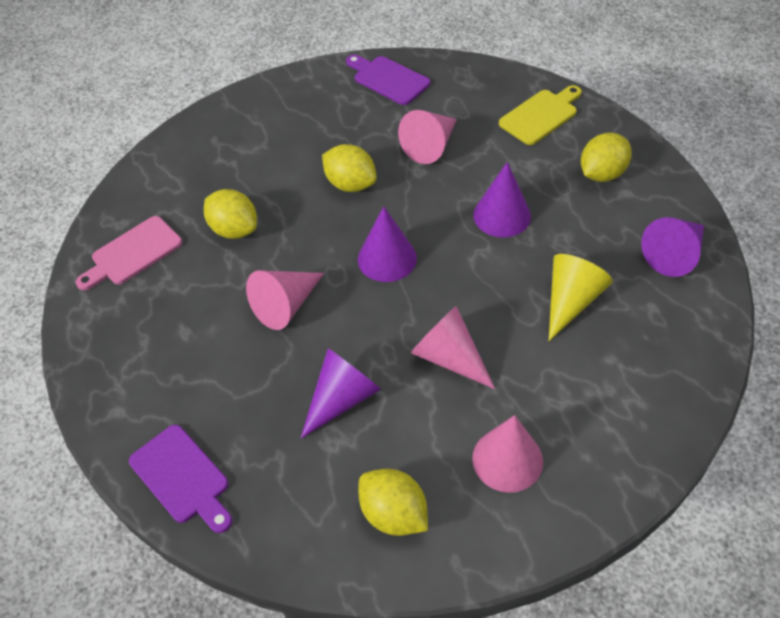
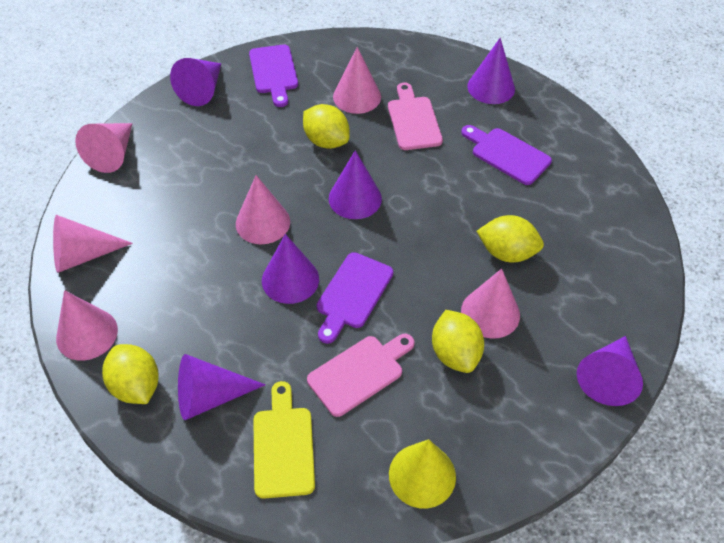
pink cone: [246,270,324,330] [398,110,457,164] [411,306,495,389] [472,415,543,493] = 4 -> [53,215,133,273] [56,290,118,361] [75,123,133,173] [236,175,290,244] [333,47,381,114] [461,269,520,339] = 6
pink cutting board: [76,216,182,290] = 1 -> [307,334,415,417] [388,83,443,150] = 2
purple cone: [301,348,381,438] [358,206,417,282] [473,162,531,237] [641,217,704,277] = 4 -> [170,58,221,106] [178,354,266,420] [262,234,319,304] [329,150,382,219] [467,38,515,104] [577,336,643,406] = 6
purple cutting board: [129,425,232,533] [346,55,430,105] = 2 -> [249,45,298,107] [317,252,393,344] [461,125,552,185] = 3

